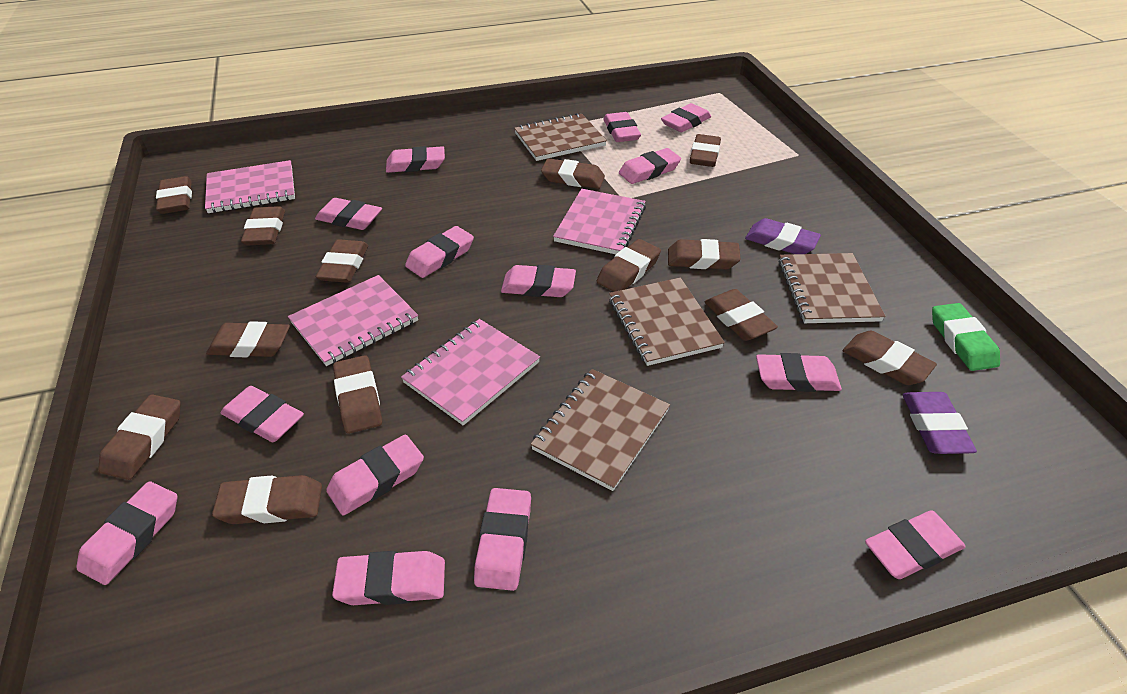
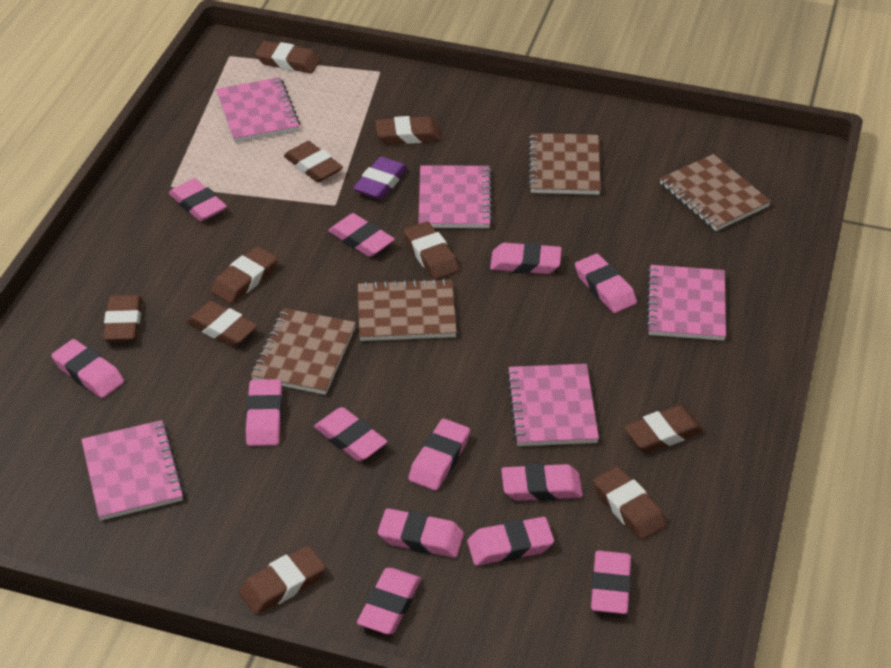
brown eraser: [98,394,181,480] [156,176,192,214] [206,321,290,357] [212,475,322,524] [241,206,285,245] [316,239,368,283] [333,355,382,434] [541,158,605,189] [597,239,661,292] [668,239,741,270] [690,134,721,167] [705,289,778,341] [843,331,937,385] = 13 -> [103,295,142,342] [186,301,258,347] [211,246,278,304] [239,545,326,615] [255,41,320,73] [284,141,343,182] [375,116,441,144] [404,221,459,280] [593,466,666,540] [624,405,704,452] = 10
green eraser: [932,303,1000,371] = 1 -> none = 0
pink eraser: [76,481,177,585] [221,386,304,442] [315,198,382,230] [326,435,424,516] [332,551,445,605] [386,146,445,173] [405,226,474,278] [474,488,531,591] [501,265,576,297] [604,112,641,142] [619,148,681,184] [661,103,711,132] [756,353,842,392] [865,510,966,579] = 14 -> [51,339,124,398] [169,178,227,222] [246,379,282,446] [314,407,388,461] [328,213,395,257] [357,568,421,634] [378,508,464,558] [408,419,470,490] [467,517,554,566] [490,242,562,274] [501,463,583,501] [575,254,637,313] [591,551,631,614] = 13
pink notebook: [205,160,295,213] [288,275,418,366] [401,319,540,425] [553,189,646,254] = 4 -> [81,420,184,521] [216,77,300,143] [418,165,493,228] [506,364,599,446] [646,265,726,341] = 5
purple eraser: [745,218,821,254] [903,392,977,454] = 2 -> [353,156,408,200] = 1

